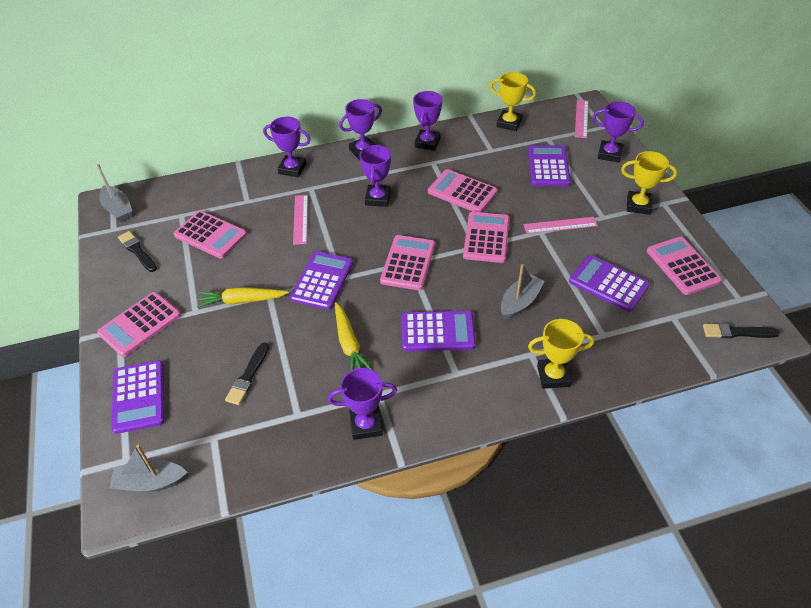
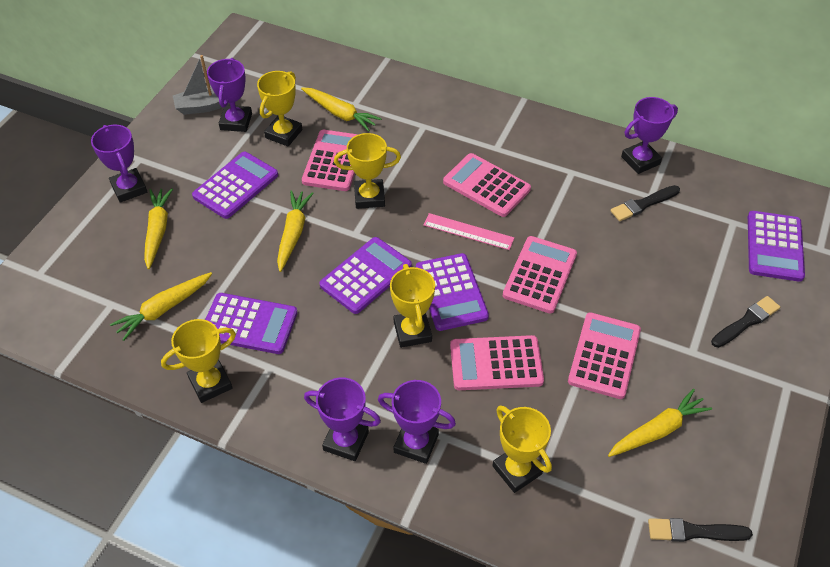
grey boat: [97,164,132,222] [109,445,188,492] [501,264,545,319] = 3 -> [173,55,230,115] = 1
pink calculator: [97,292,181,357] [173,211,247,259] [380,235,435,290] [428,169,498,212] [463,212,509,263] [647,237,722,295] = 6 -> [302,130,359,191] [443,153,531,217] [450,335,544,390] [503,236,577,314] [568,312,641,399] = 5
pink ruler: [293,195,308,245] [524,217,598,234] [575,100,588,138] = 3 -> [423,213,514,250] = 1
purple trophy: [263,117,311,177] [328,368,397,440] [339,99,382,160] [359,144,391,207] [413,91,442,151] [593,101,644,163] = 6 -> [91,125,147,203] [207,58,252,132] [304,378,381,461] [378,380,456,464] [621,97,678,174] = 5
yellow carrot: [197,287,289,308] [335,302,373,371] = 2 -> [110,272,212,341] [144,188,173,269] [277,190,314,272] [301,87,381,132] [608,389,712,457] = 5
yellow trophy: [490,72,536,131] [528,319,594,389] [621,151,677,215] = 3 -> [161,319,236,403] [257,71,302,147] [334,133,401,209] [390,264,435,348] [492,405,552,493] = 5

